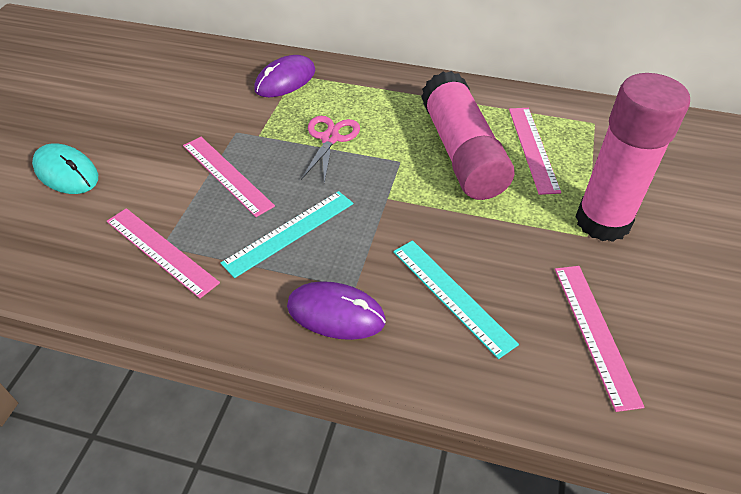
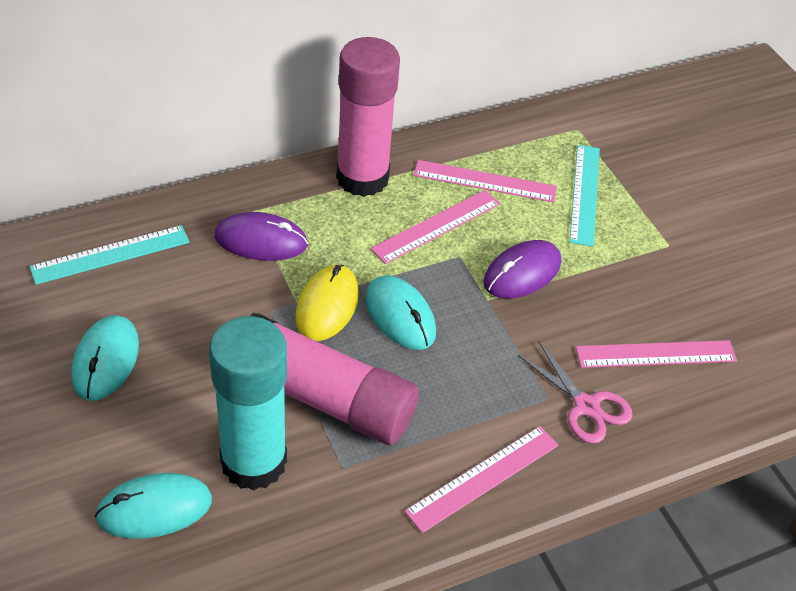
turquoise glue stick: none = 0 -> [209,316,287,491] = 1
turquoise mouse: [32,143,98,194] = 1 -> [71,315,139,401] [95,473,212,538] [365,275,436,350] = 3
yellow mouse: none = 0 -> [295,265,359,341] = 1

